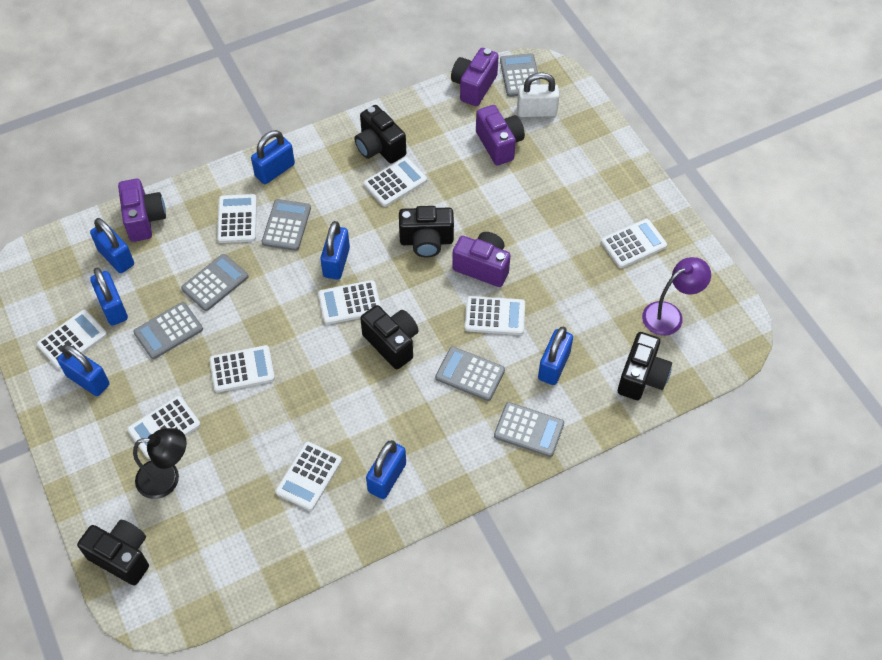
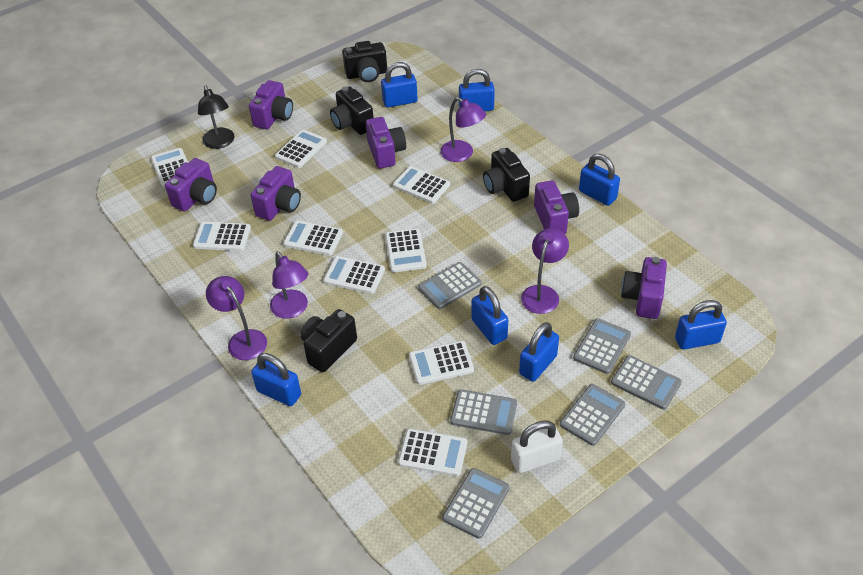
black camera: [77,520,149,585] [354,105,406,163] [360,305,419,369] [399,206,454,258] [618,332,672,400] = 5 -> [300,309,357,372] [330,86,374,135] [342,41,387,82] [483,148,530,202] = 4
purple camera: [118,179,166,242] [451,48,499,106] [452,232,511,287] [476,105,525,165] = 4 -> [165,158,217,212] [249,80,293,129] [251,166,301,221] [366,117,406,169] [534,181,579,234] [621,257,667,319] = 6
purple lamp: [642,257,711,336] = 1 -> [206,276,267,360] [270,251,308,319] [440,97,486,162] [521,228,569,314] = 4

